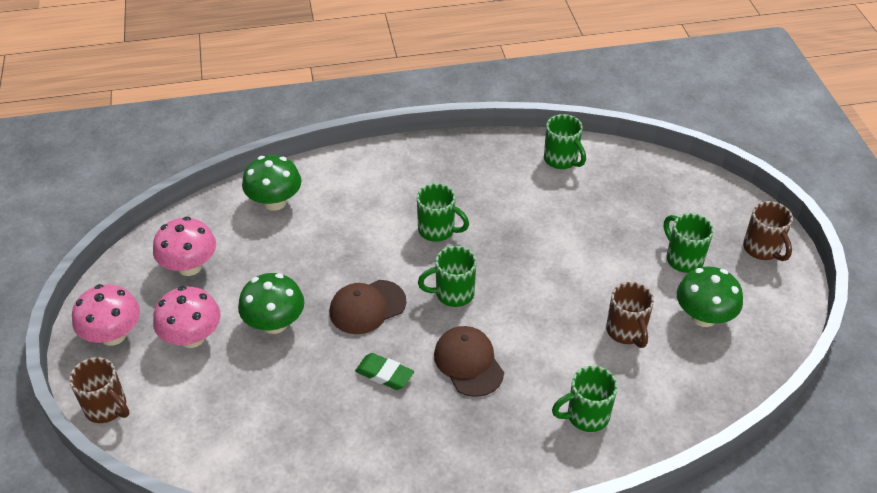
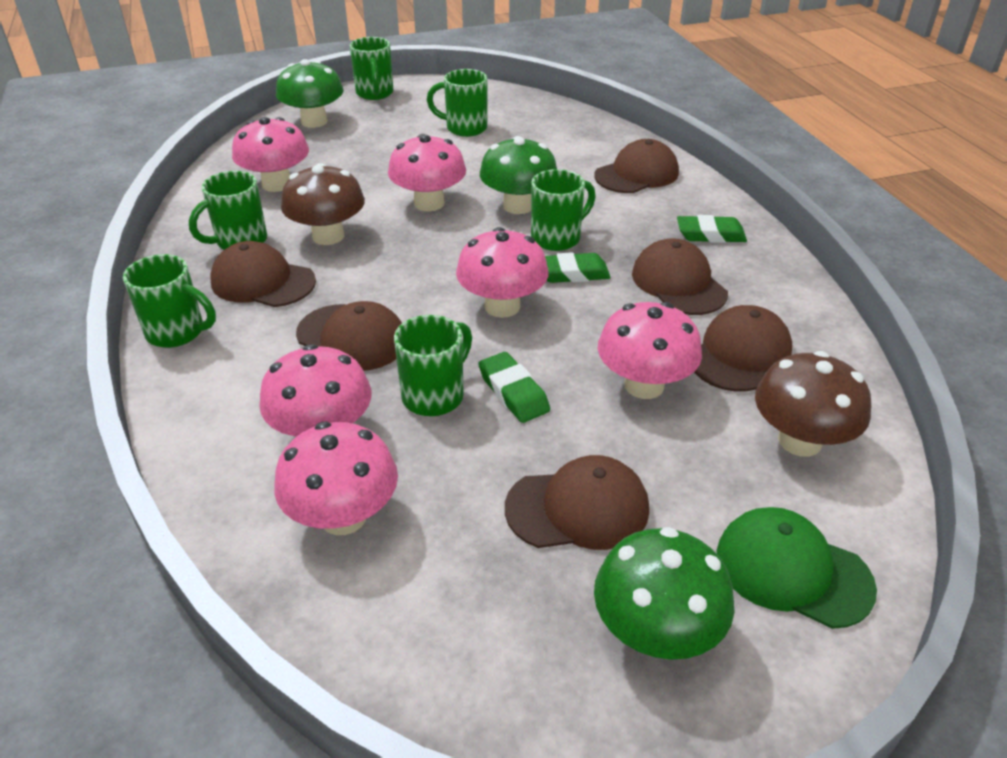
brown cap: [329,280,406,334] [434,326,504,397] = 2 -> [210,241,316,307] [296,301,402,371] [505,455,649,550] [594,139,679,193] [632,238,728,315] [694,305,792,391] = 6
brown mug: [69,357,129,423] [606,282,654,348] [743,201,793,261] = 3 -> none = 0
brown mushroom: none = 0 -> [281,163,365,245] [755,351,871,457] = 2
green cap: none = 0 -> [717,507,877,629] = 1
green eraser: [355,353,414,390] = 1 -> [478,352,550,423] [545,252,611,283] [677,215,747,243] = 3
green mug: [417,183,469,242] [418,246,477,307] [544,114,586,169] [552,366,618,432] [664,213,714,273] = 5 -> [123,254,216,348] [189,171,267,250] [350,37,393,100] [394,315,472,416] [427,69,487,137] [531,169,596,251] = 6
pink mushroom: [72,284,140,346] [153,217,216,276] [153,286,221,348] = 3 -> [232,117,309,192] [259,344,371,436] [274,422,398,535] [388,134,466,211] [456,227,549,318] [598,302,702,399] = 6

